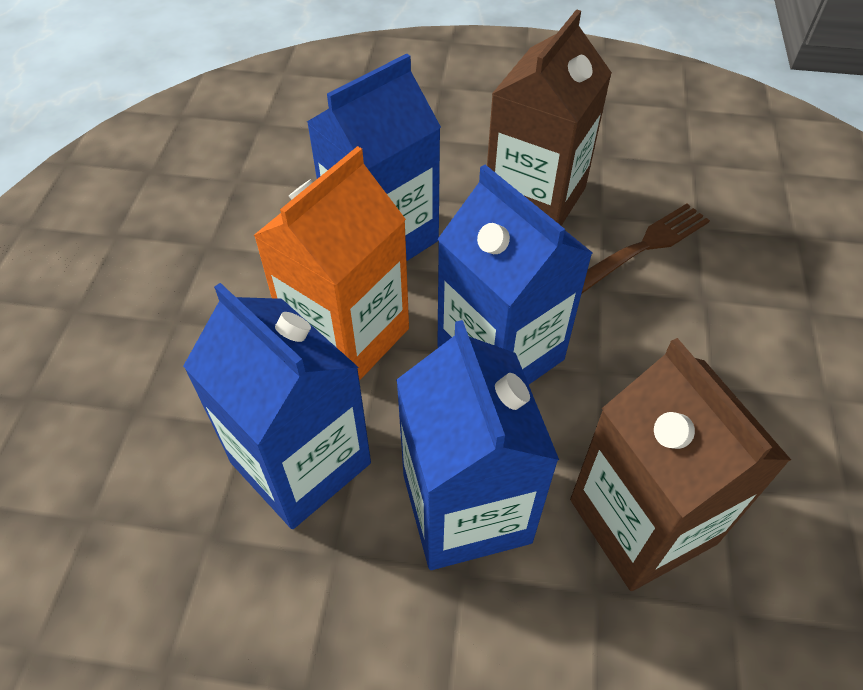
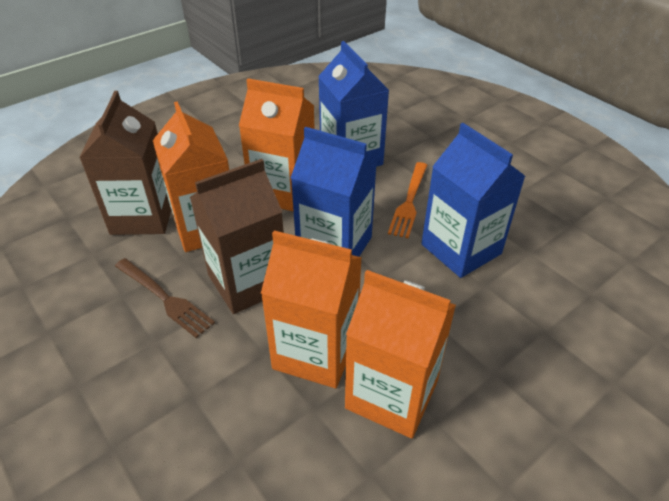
blue carton: [183,283,371,529] [307,54,441,262] [396,320,559,570] [437,165,593,384] = 4 -> [291,127,377,257] [318,41,389,167] [421,123,525,278] = 3
orange carton: [253,146,409,381] = 1 -> [153,101,229,252] [239,79,315,212] [261,231,362,388] [345,270,456,438] = 4
orange fork: none = 0 -> [388,162,427,238] = 1

